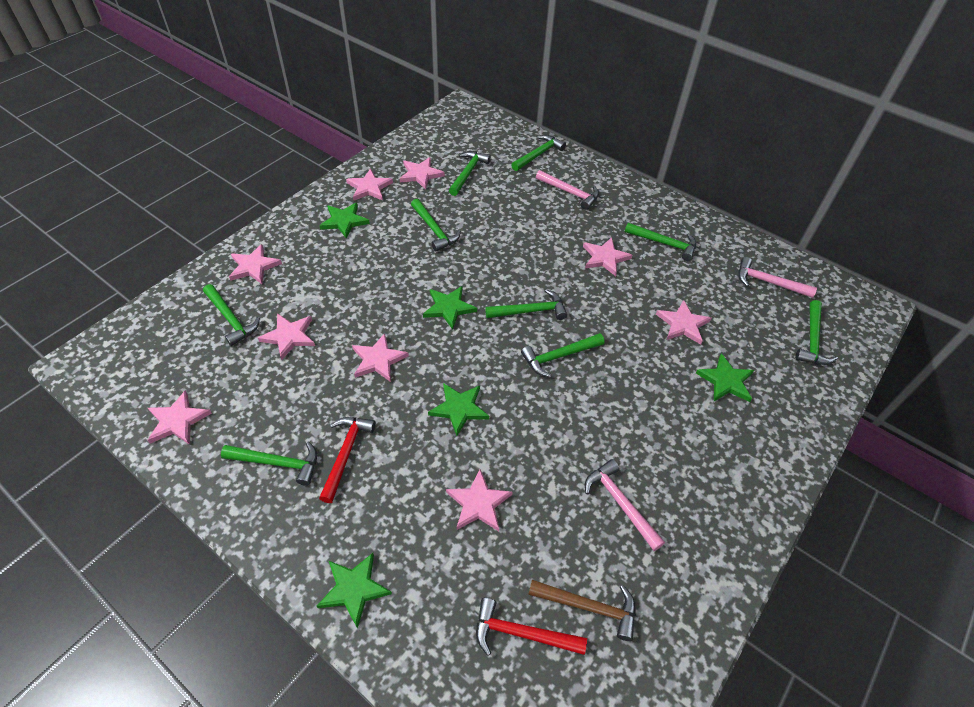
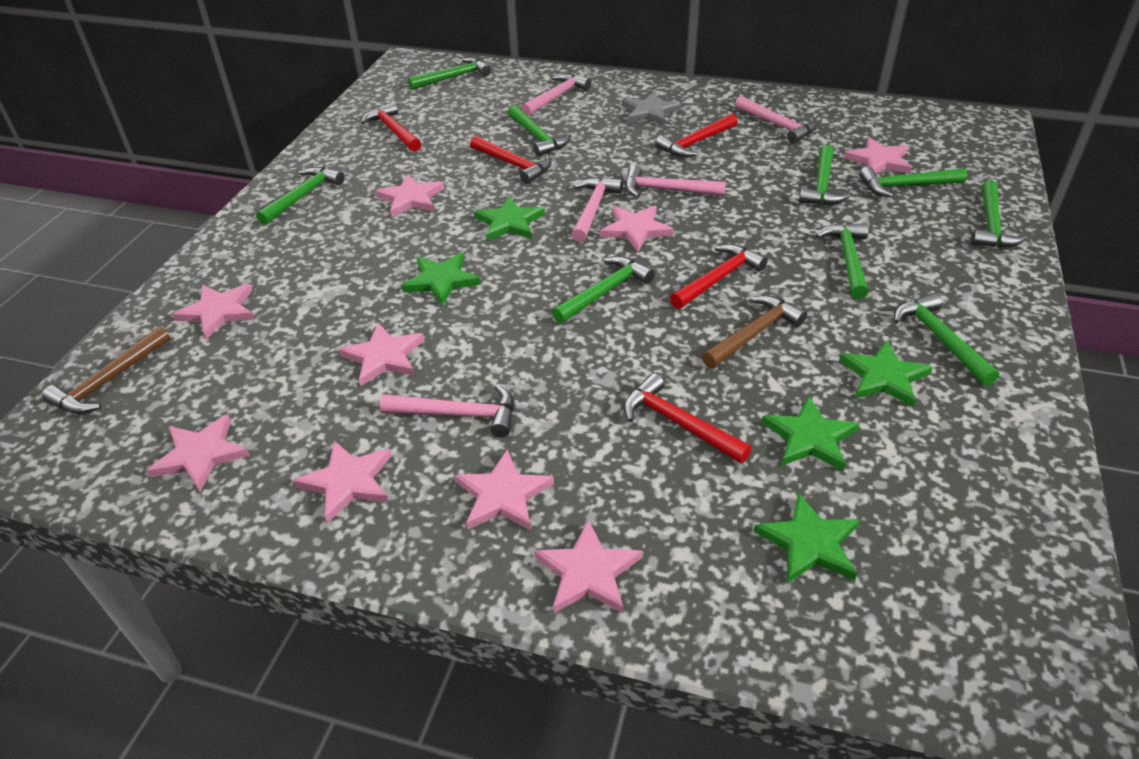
brown hammer: [528,580,636,641] = 1 -> [42,326,171,414] [702,295,807,368] = 2
grey star: none = 0 -> [622,92,681,126] = 1
pink hammer: [536,170,599,210] [585,459,665,551] [738,257,817,298] = 3 -> [380,384,514,437] [521,74,591,116] [571,177,623,242] [625,165,726,197] [735,96,816,143] = 5
red hammer: [319,417,376,503] [476,598,587,656] = 2 -> [361,102,421,152] [470,136,551,184] [624,373,752,463] [655,114,738,157] [670,244,768,309] = 5

